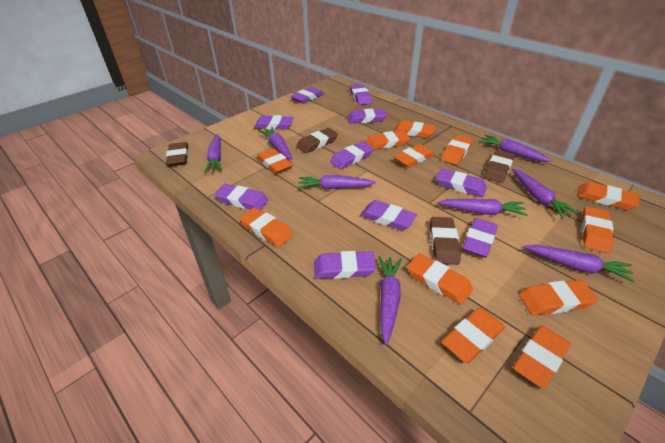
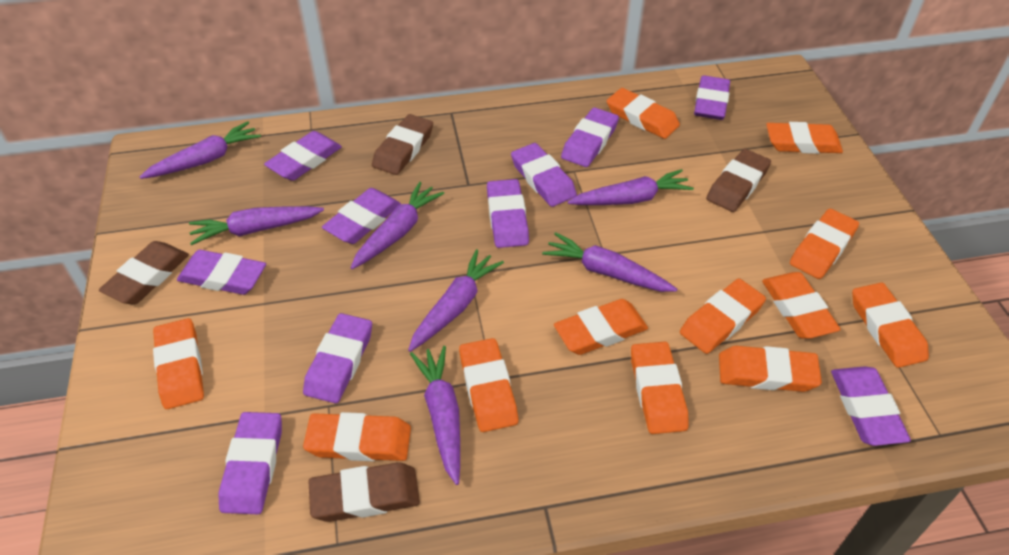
purple carrot: [204,134,222,172] [258,127,293,160] [298,175,376,189] [379,256,402,345] [438,199,528,216] [479,134,552,162] [512,169,579,218] [524,245,635,282] = 8 -> [140,121,261,179] [189,206,324,245] [351,182,444,269] [408,249,504,352] [410,346,460,485] [542,232,677,292] [568,169,694,205] = 7

